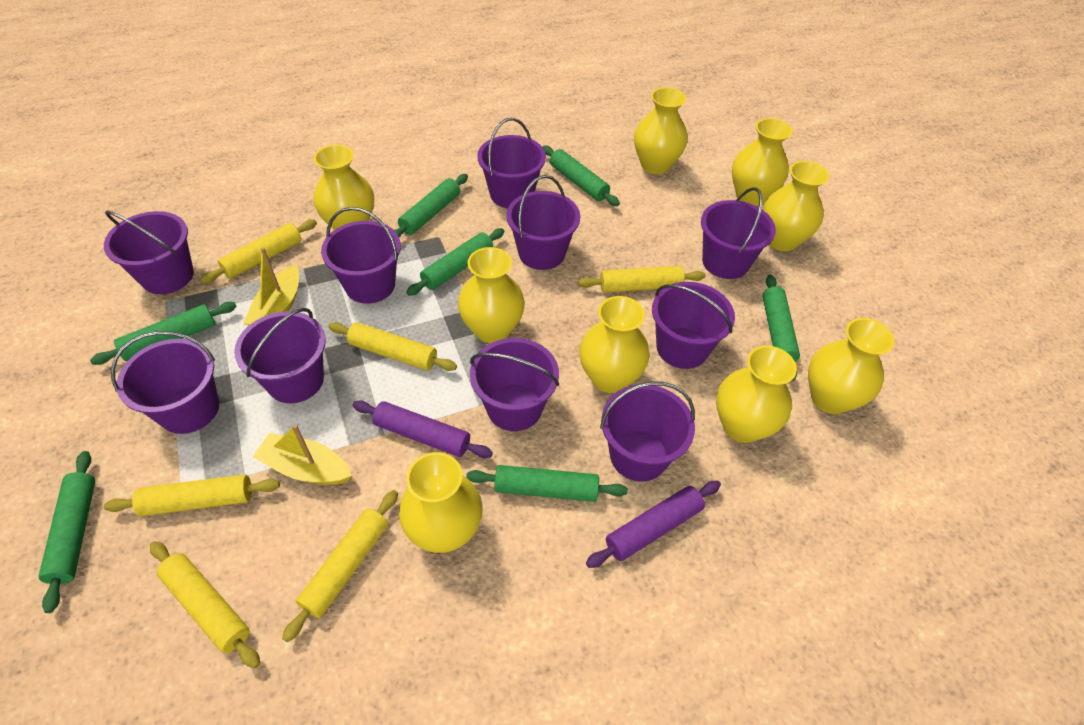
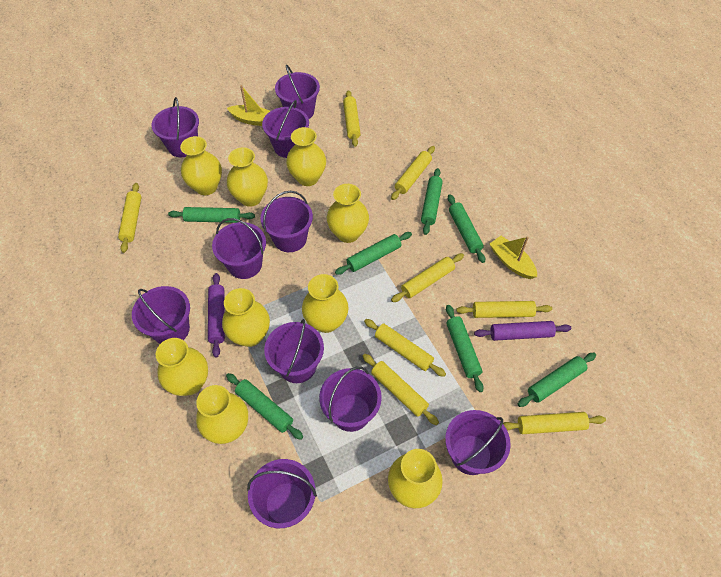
yellow rolling pin: [104,475,280,516] [150,541,260,669] [200,220,317,284] [282,490,398,642] [329,322,457,371] [578,266,706,292] = 6 -> [118,183,141,253] [343,90,361,147] [363,354,439,425] [364,319,446,377] [391,146,435,200] [391,253,464,302] [456,301,552,318] [503,412,606,434] = 8

